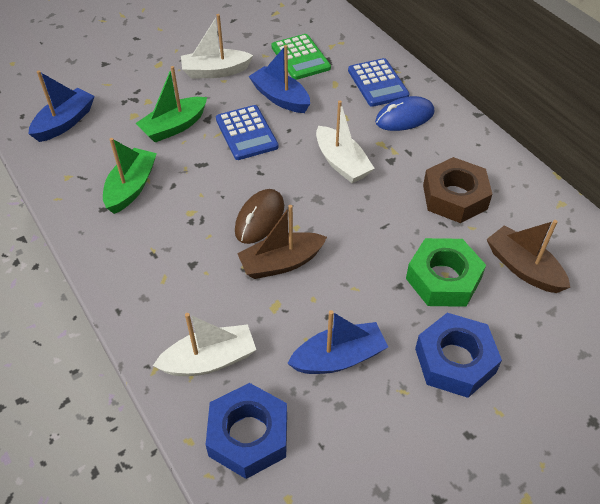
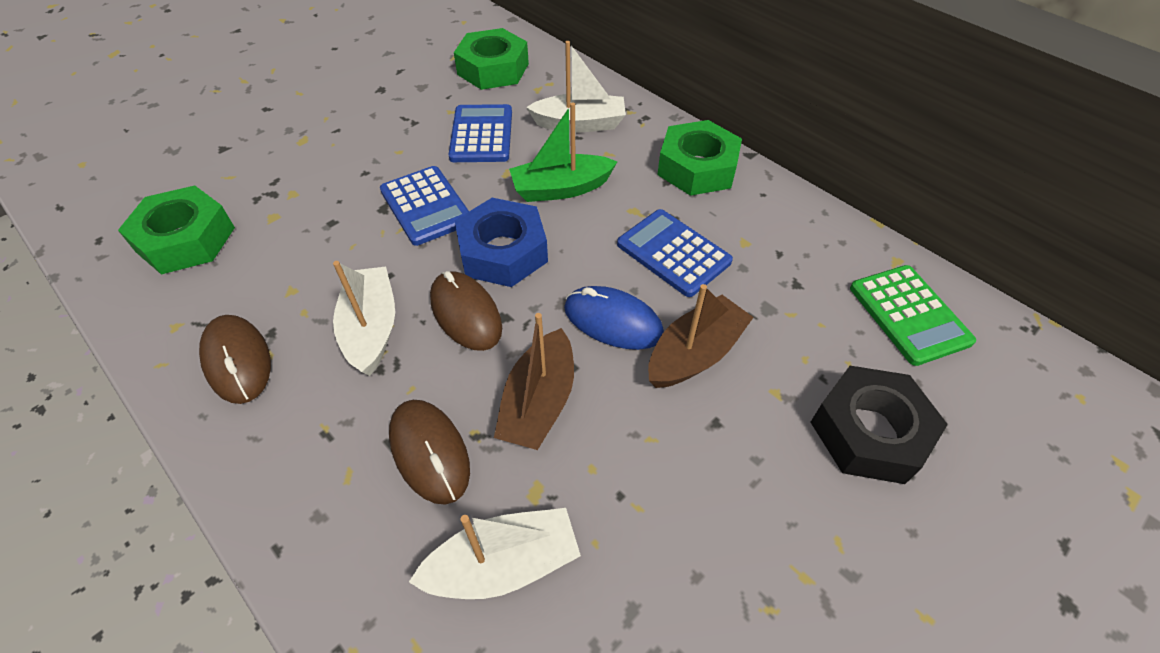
black nut: none = 0 -> [811,366,948,484] = 1
blue boat: [29,70,95,142] [248,45,310,113] [287,310,388,374] = 3 -> none = 0
blue calculator: [216,105,279,160] [348,58,410,107] = 2 -> [380,166,469,246] [448,104,512,162] [617,209,733,297] = 3
blue nut: [206,383,287,479] [415,313,502,398] = 2 -> [454,198,548,287] = 1
brown mouse: [235,189,284,244] = 1 -> [199,315,271,404] [389,400,470,505] [430,271,502,351] = 3
brown nut: [423,157,492,223] = 1 -> none = 0
green boat: [103,138,157,214] [136,66,207,143] = 2 -> [509,102,617,202] = 1
green nut: [406,238,486,307] = 1 -> [118,185,235,274] [454,28,529,90] [657,120,742,196] = 3

